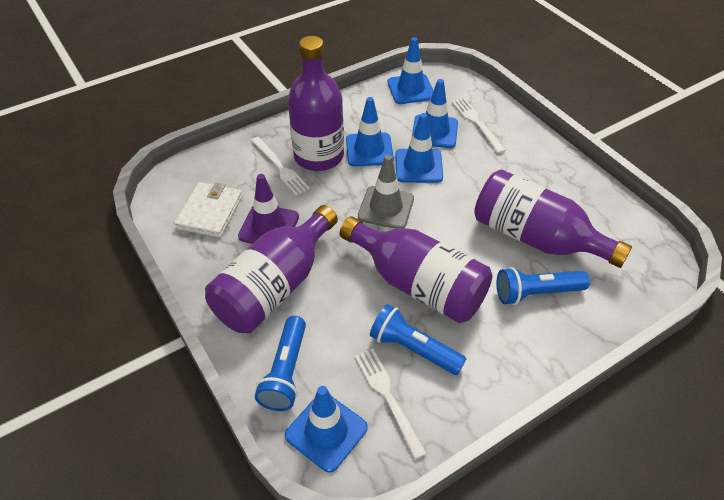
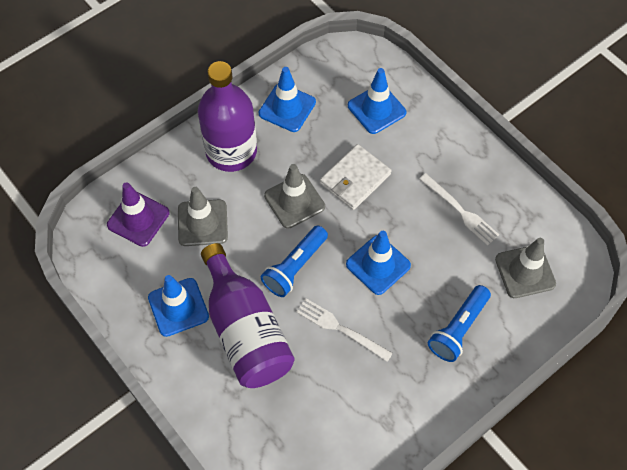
blue flashlight: [255,316,306,411] [370,304,466,375] [496,267,590,305] = 3 -> [261,225,328,297] [428,285,491,362] = 2
blue traffic cone: [285,386,368,472] [346,97,394,166] [388,37,434,104] [396,113,443,183] [412,79,458,148] = 5 -> [148,275,209,337] [259,67,316,132] [346,231,411,295] [348,68,406,134] = 4
grey traffic cone: [358,155,414,229] = 1 -> [178,187,228,246] [264,164,325,229] [495,238,556,298] = 3
purple bottle: [205,205,338,333] [288,36,344,171] [340,216,492,323] [474,169,632,268] = 4 -> [198,61,257,172] [201,243,294,388] = 2
white fork: [251,137,310,196] [355,349,427,459] [452,98,506,154] = 3 -> [296,298,393,362] [419,173,499,245] = 2

